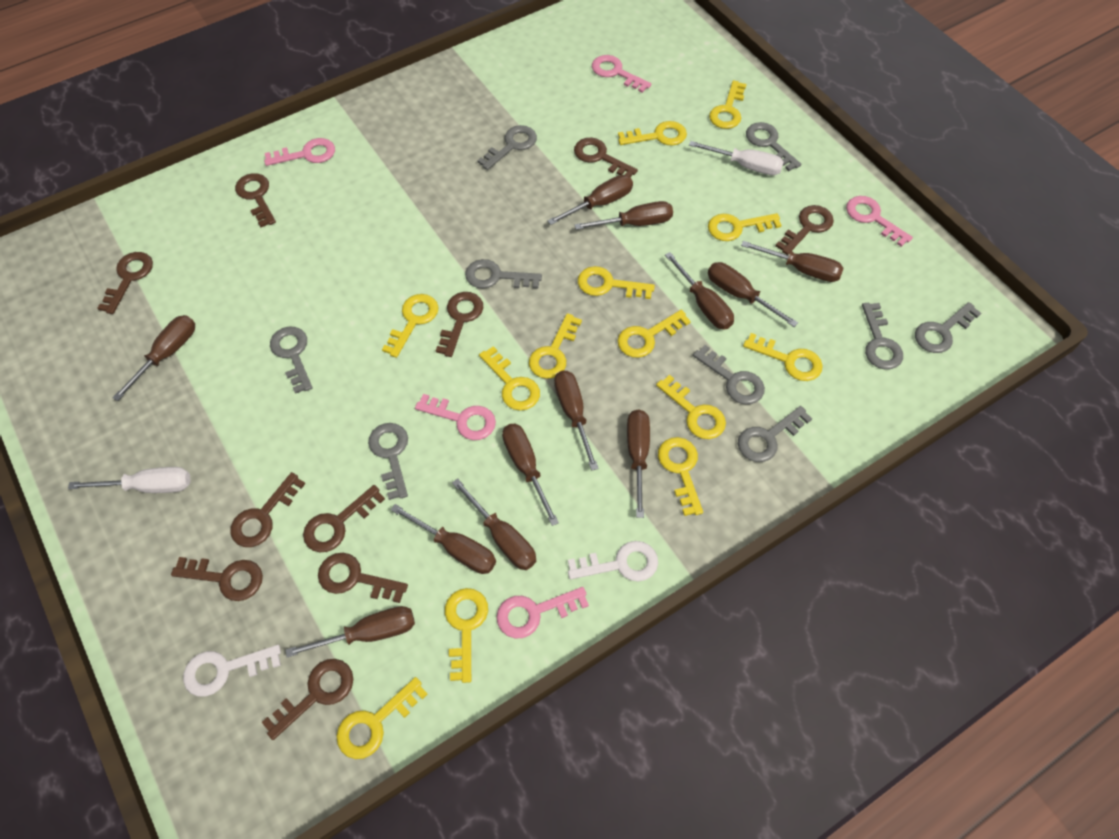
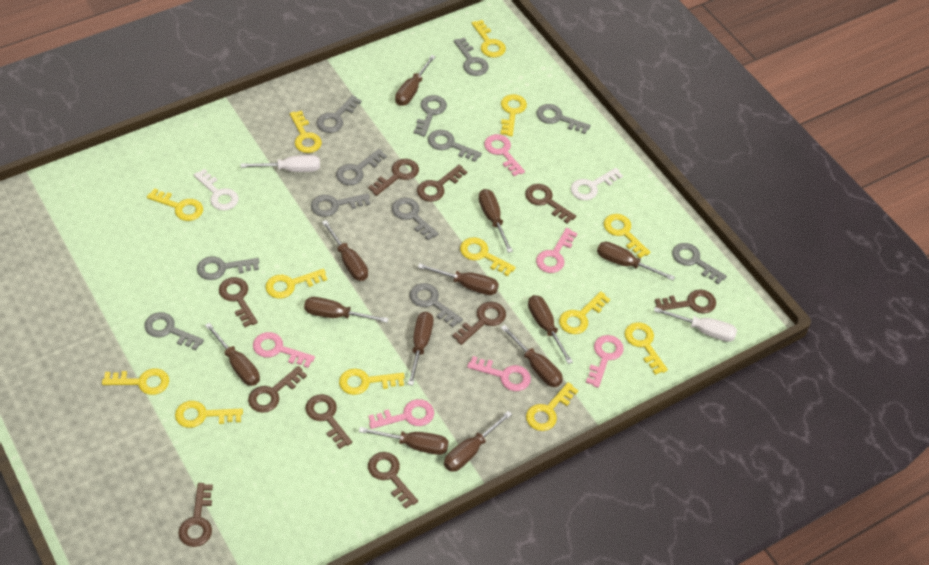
grey key: [270,327,313,394] [368,423,408,500] [465,259,542,289] [477,125,537,170] [693,345,765,404] [738,406,812,462] [746,122,801,171] [862,303,903,370] [915,302,981,353] = 9 -> [144,312,204,350] [197,256,259,280] [311,194,370,217] [316,95,362,133] [336,149,387,185] [392,198,439,240] [410,283,463,327] [414,95,447,137] [428,130,482,162] [454,37,489,76] [536,104,591,134] [672,243,727,284] = 12
pink key: [264,138,335,166] [415,394,496,440] [496,587,589,638] [592,55,651,93] [846,196,913,247] = 5 -> [253,332,315,368] [368,399,434,429] [467,356,531,391] [484,134,525,176] [536,228,577,273] [586,335,624,388] = 6

